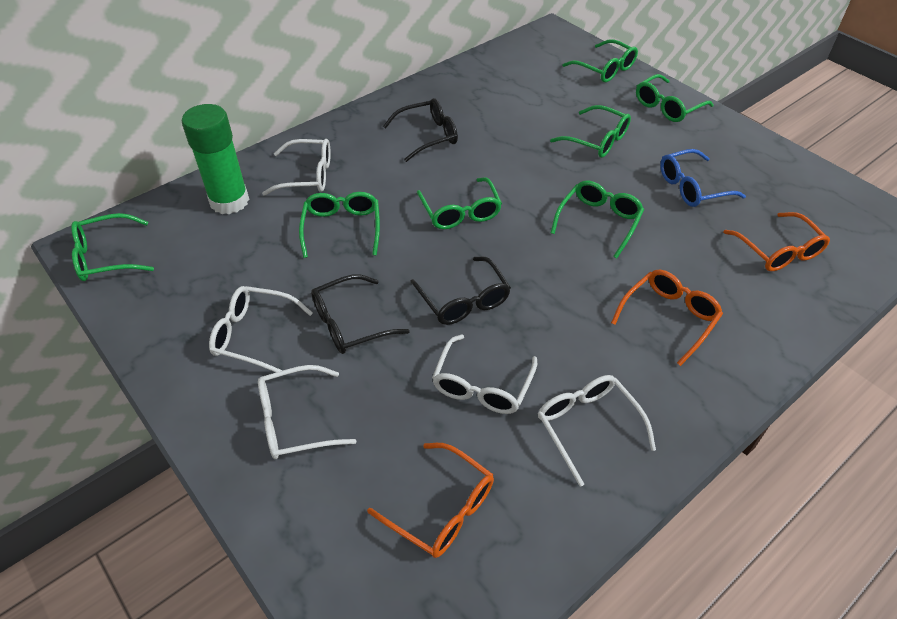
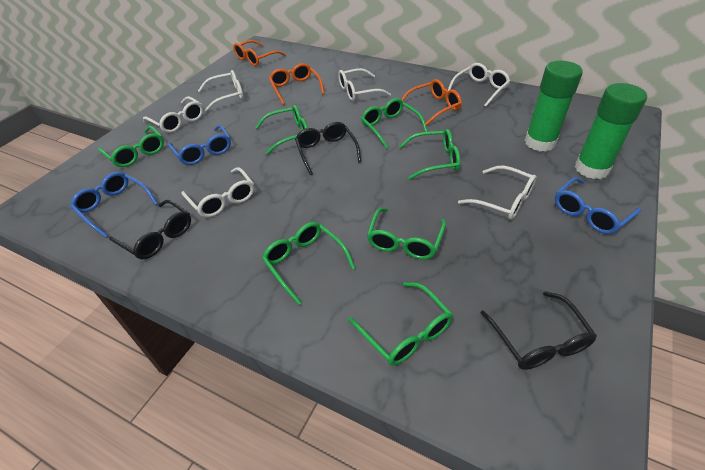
blue glasses: [660,149,746,207] = 1 -> [70,172,158,238] [168,125,231,165] [555,177,641,234] = 3
green glue stick: [182,104,249,214] = 1 -> [525,61,583,151] [575,83,647,179] = 2
white glasses: [209,286,313,372] [258,365,356,459] [262,139,331,196] [432,334,537,414] [538,375,656,487] = 5 -> [143,96,203,133] [182,167,254,217] [198,70,244,112] [338,68,391,101] [448,63,510,107] [458,166,537,220] = 6

